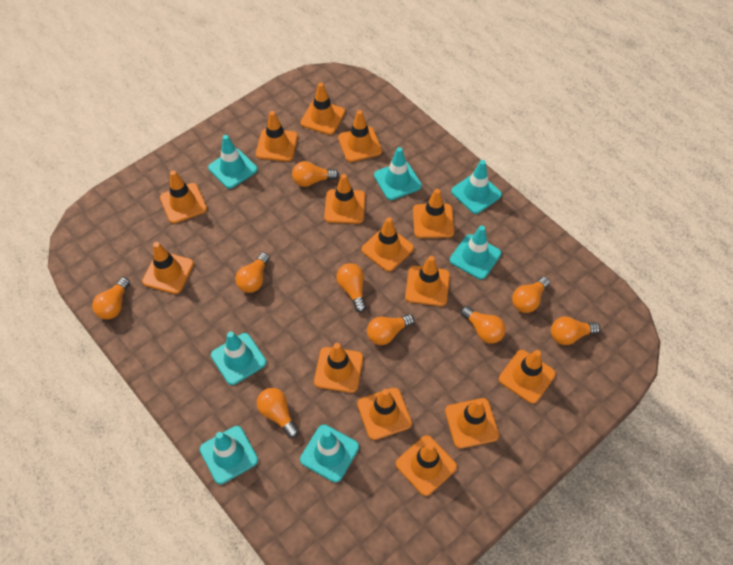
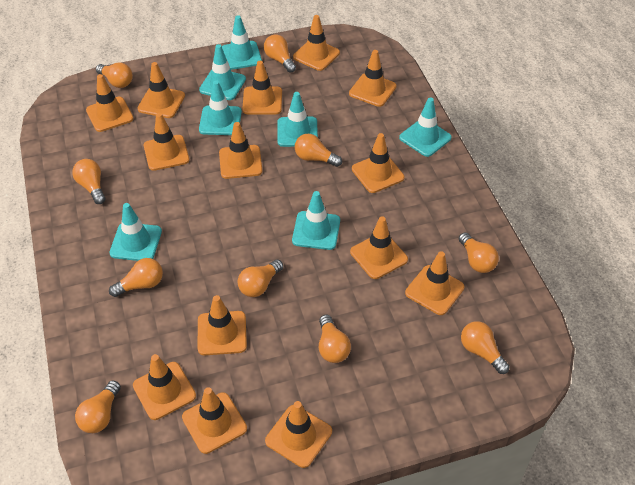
orange light bulb: [92,277,130,320] [235,253,270,293] [257,388,299,438] [292,161,339,187] [336,263,366,313] [367,314,414,345] [461,306,506,344] [512,277,550,313] [551,317,600,345] = 9 -> [72,159,105,204] [75,380,121,433] [96,63,133,88] [109,258,163,297] [238,259,283,297] [264,34,296,73] [295,134,342,167] [319,315,351,363] [459,232,499,273] [461,321,510,374] = 10

